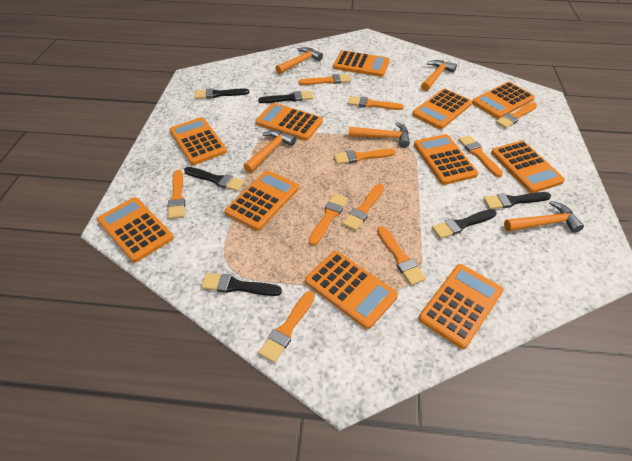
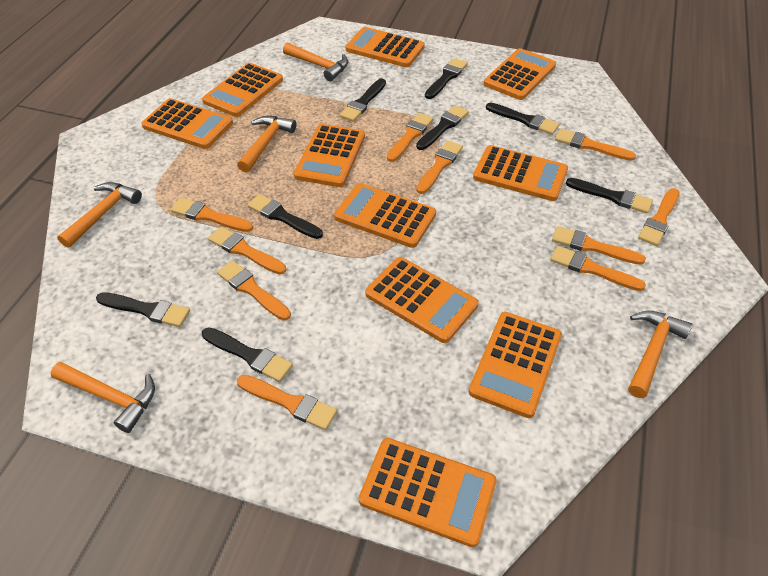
black brush: [184,167,245,192] [195,88,249,99] [201,273,282,296] [258,91,313,103] [432,209,496,239] [483,192,551,209] = 6 -> [96,292,190,327] [202,327,293,382] [247,194,323,239] [340,78,386,122] [416,105,469,150] [425,58,468,99] [486,103,560,135] [566,178,653,214] = 8
orange calculator: [97,197,174,263] [169,117,227,165] [225,171,299,231] [256,103,323,141] [305,251,398,329] [333,51,390,77] [412,88,472,129] [414,134,478,185] [418,264,503,349] [472,82,535,119] [491,141,565,193] = 11 -> [141,98,233,149] [202,63,283,117] [294,124,365,187] [334,183,436,248] [346,27,425,67] [359,438,497,547] [365,257,479,343] [469,312,562,418] [473,145,568,201] [484,48,556,100] = 10

